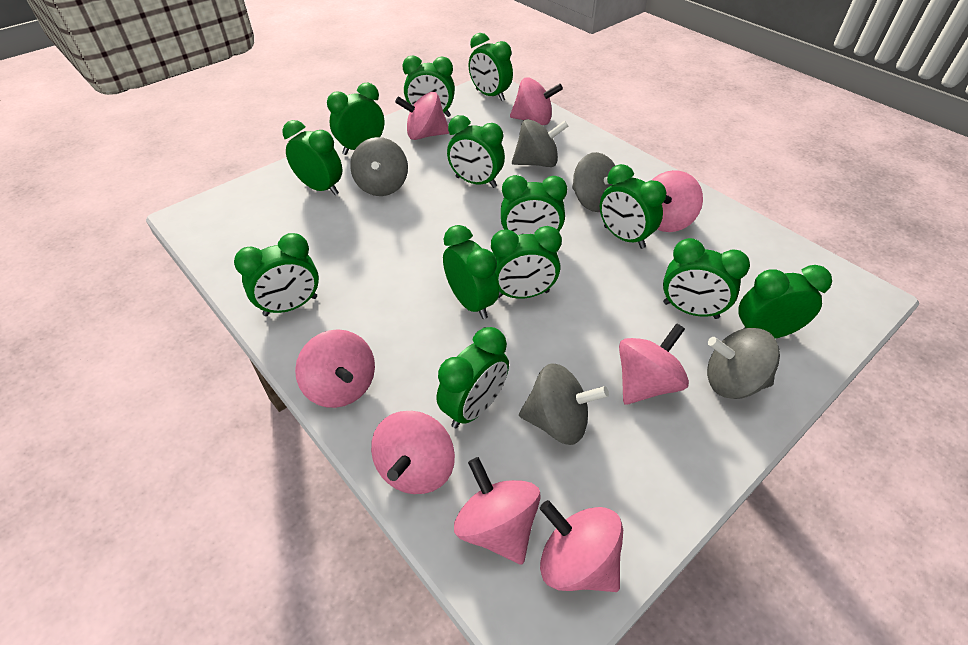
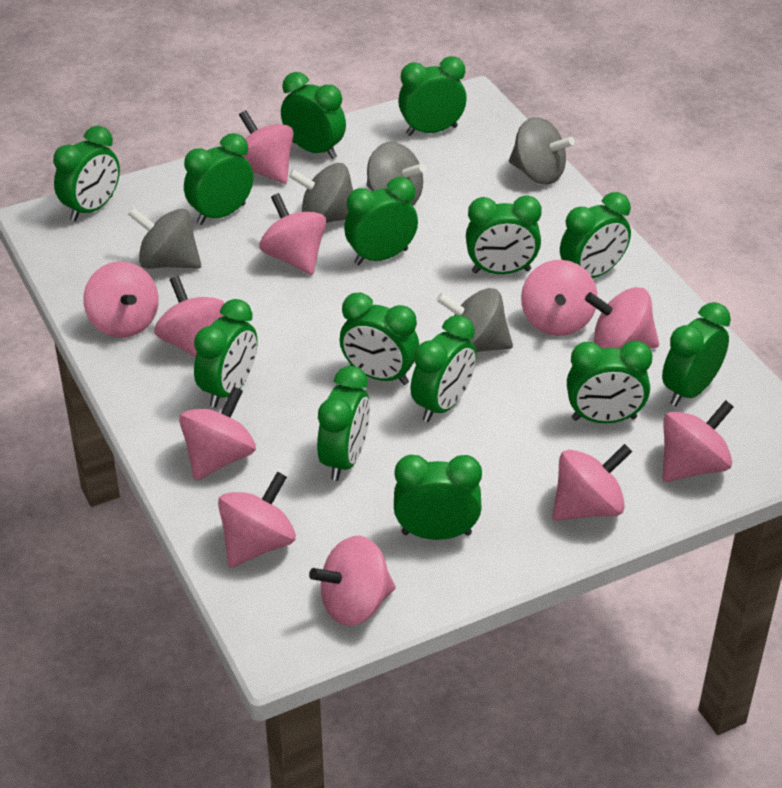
green clock: [234,233,319,316] [282,120,342,195] [327,83,384,155] [403,55,455,117] [437,327,509,428] [443,225,499,319] [447,115,505,188] [469,33,513,101] [491,226,562,299] [501,175,567,235] [600,164,666,249] [663,238,750,319] [738,265,832,338] = 13 -> [53,126,120,221] [184,133,253,225] [194,299,257,407] [281,72,346,159] [317,366,370,481] [340,292,419,385] [344,177,418,265] [394,455,482,540] [398,56,467,136] [410,315,476,422] [466,195,542,274] [560,192,631,278] [567,341,652,423] [662,302,731,406] = 14
pink spinning top: [295,329,375,408] [371,411,455,494] [395,92,449,140] [454,457,541,564] [510,78,563,125] [540,500,623,592] [619,323,689,405] [652,170,703,232] = 8 -> [83,261,159,338] [154,276,225,357] [179,386,256,481] [218,472,296,568] [239,110,294,184] [259,193,326,275] [309,536,396,626] [521,260,598,336] [552,444,632,521] [585,287,659,349] [663,400,733,482] = 11

